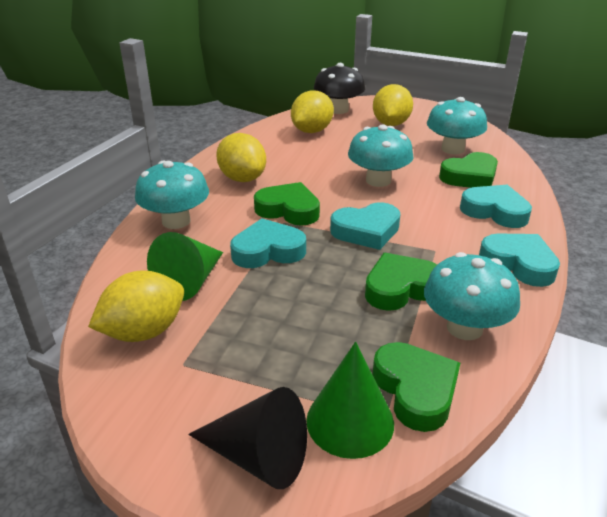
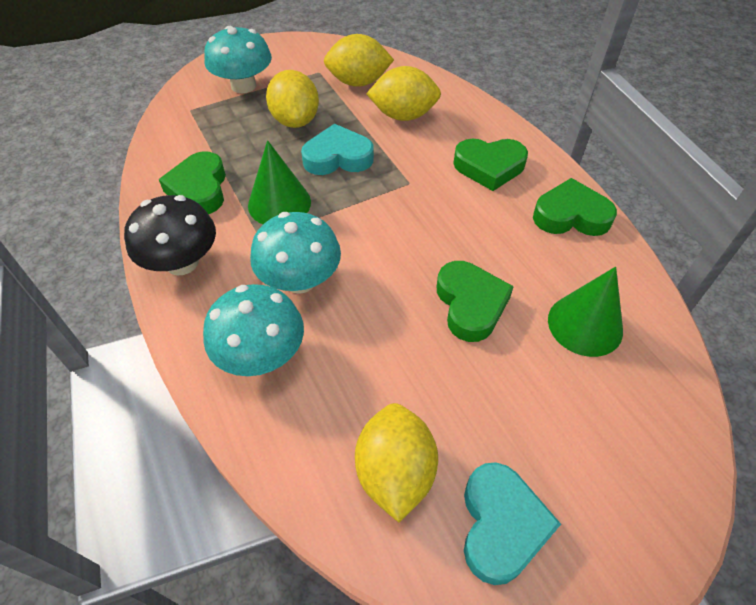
black cone: [188,387,307,489] = 1 -> none = 0
turquoise heart: [230,218,306,268] [330,202,401,250] [460,185,532,228] [479,234,560,287] = 4 -> [301,124,374,175] [464,463,561,585] = 2
turquoise mushroom: [135,161,209,229] [348,124,413,187] [424,252,520,340] [427,97,487,154] = 4 -> [203,284,304,376] [204,26,272,93] [250,212,341,294] = 3

